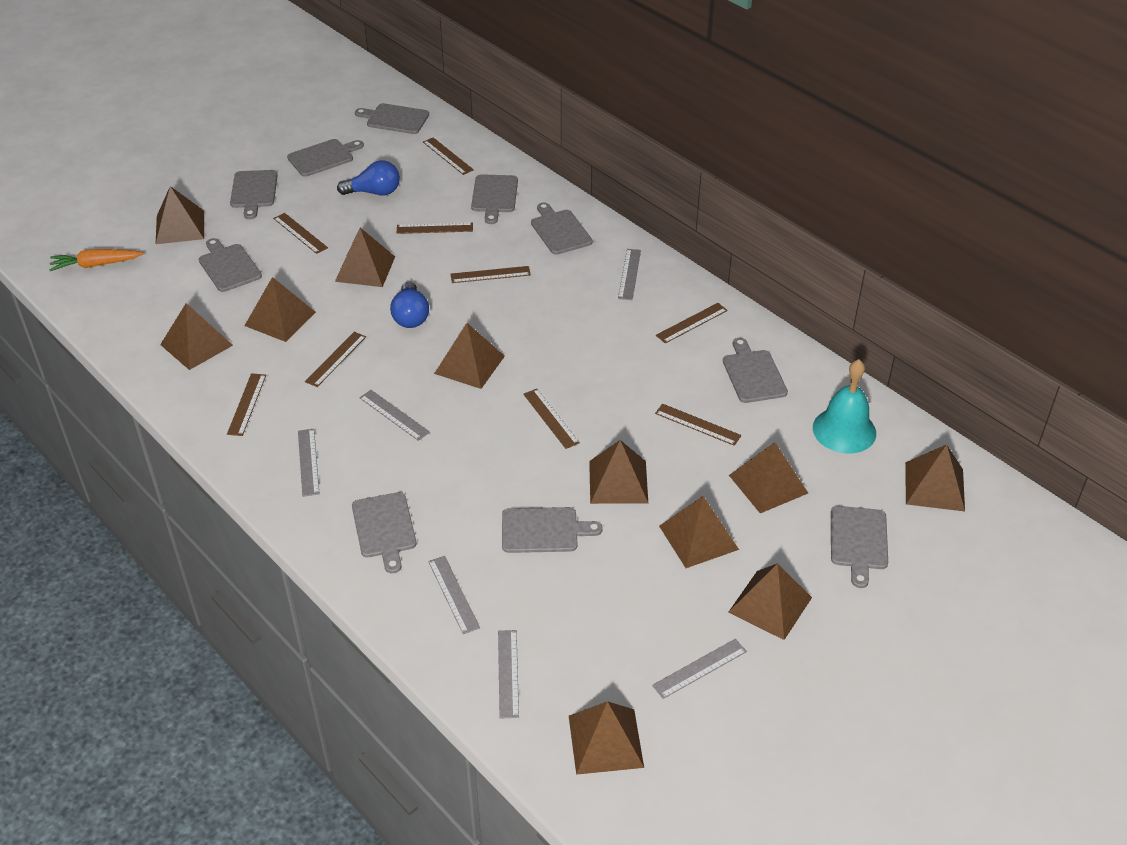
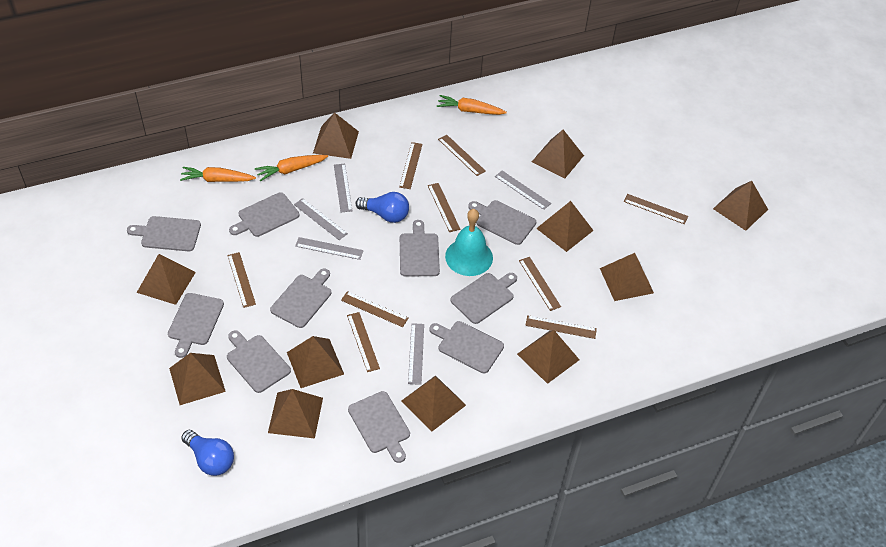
grey ruler: [298,429,320,497] [359,390,430,441] [428,556,480,634] [498,630,519,719] [618,249,641,300] [652,639,747,699] = 6 -> [294,198,348,240] [295,237,363,260] [334,164,352,212] [408,323,424,385] [495,171,551,210] = 5
orange carrot: [50,249,143,271] = 1 -> [180,167,256,182] [255,155,328,181] [437,95,507,115] = 3

